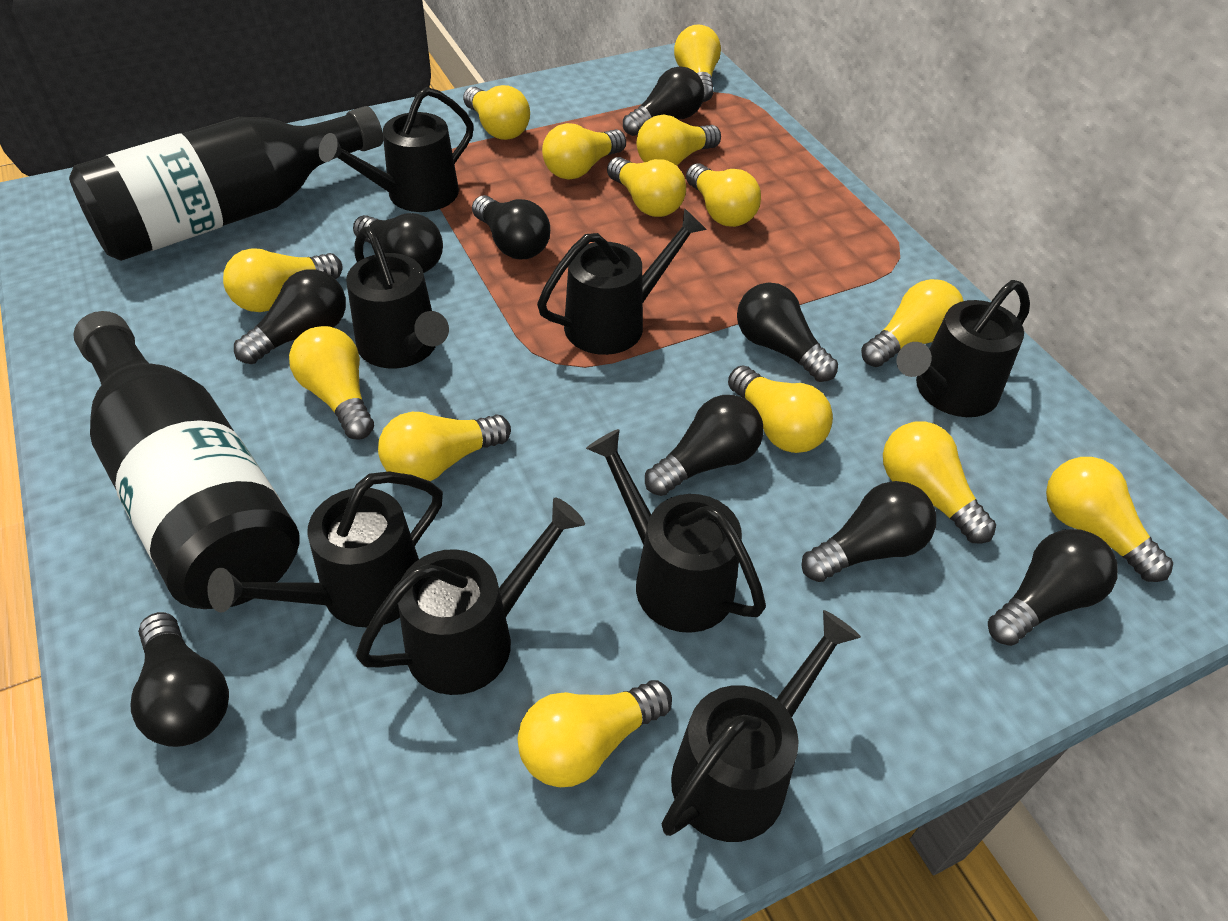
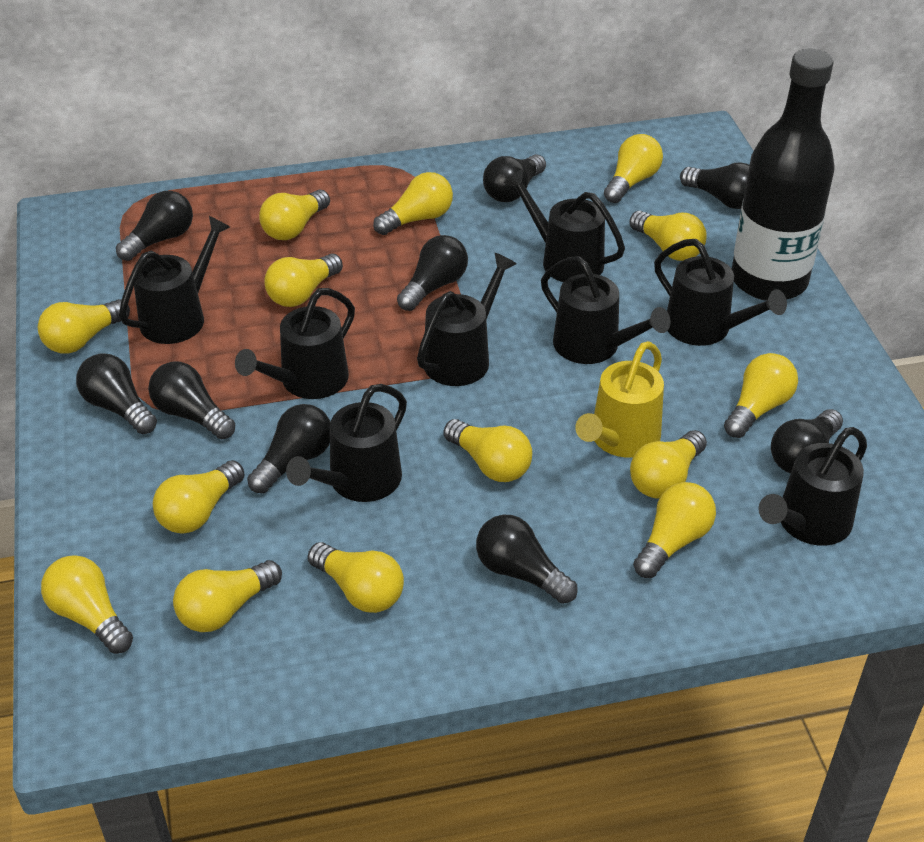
black bottle: [69,106,383,261] [73,311,300,609] = 2 -> [732,49,835,301] = 1
yellow watering can: none = 0 -> [575,341,664,458] = 1

